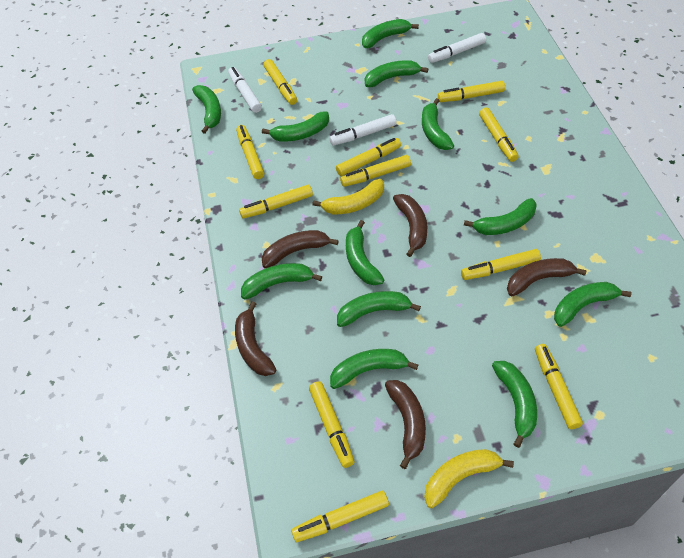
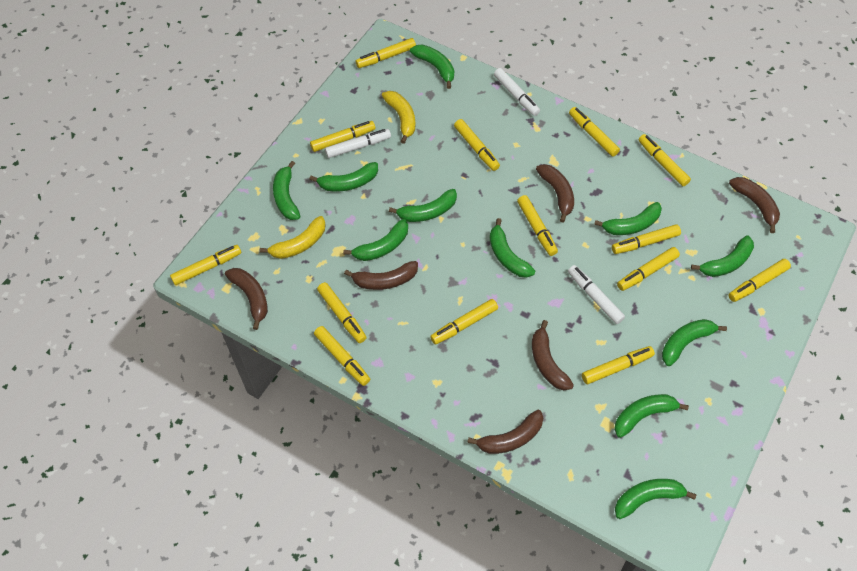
brown banana: [235,302,276,376] [262,230,339,268] [385,380,426,469] [393,194,427,257] [507,258,587,296] = 5 -> [225,268,268,330] [344,261,418,290] [467,410,543,454] [532,320,574,390] [536,164,574,222] [729,177,780,233] = 6
green banana: [192,85,221,134] [241,263,322,299] [262,111,329,142] [330,349,418,389] [337,291,421,327] [346,220,384,285] [362,19,419,48] [365,60,428,87] [422,98,454,150] [464,198,537,235] [492,361,537,448] [554,282,631,327] = 12 -> [273,161,300,220] [309,162,378,191] [343,219,408,261] [389,189,457,222] [410,45,454,89] [490,218,535,278] [594,202,662,235] [614,394,689,438] [615,479,696,519] [662,319,727,366] [691,235,754,277] = 11
yellow marker: [236,125,264,179] [239,185,313,219] [263,59,297,105] [291,491,389,542] [309,381,355,468] [336,138,401,176] [340,155,411,187] [438,81,505,102] [461,249,541,280] [479,107,518,162] [535,344,583,429] = 11 -> [170,245,241,285] [310,121,375,152] [314,326,370,386] [317,282,367,343] [355,38,416,68] [430,299,498,345] [454,119,500,171] [517,195,558,256] [569,107,620,157] [582,346,655,384] [612,224,681,254] [617,247,680,291] [639,134,691,186] [728,259,791,302] = 14

